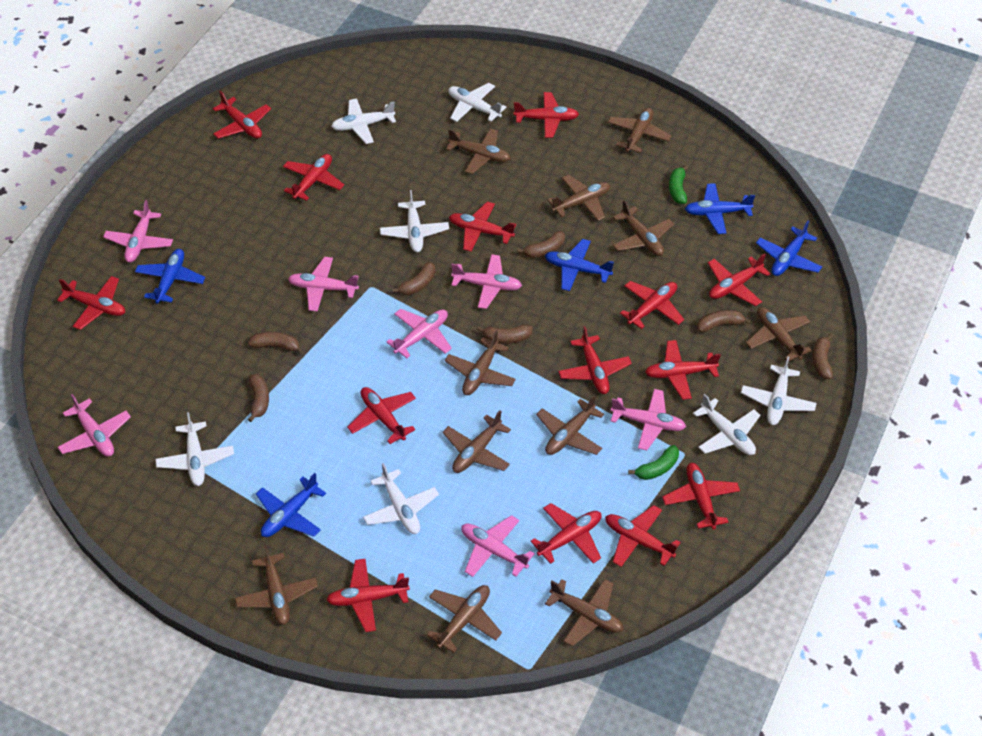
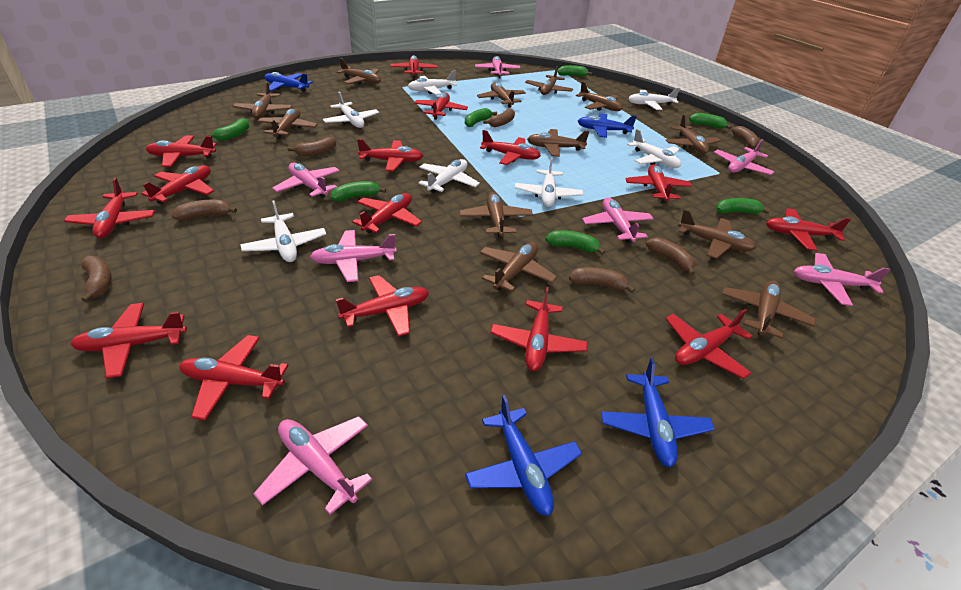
blue plane: [135,249,205,304] [256,473,326,537] [545,239,614,291] [685,183,755,234] [756,220,822,276] = 5 -> [265,72,313,92] [465,395,582,516] [578,114,637,138] [601,358,715,467] = 4
brown plane: [235,545,318,625] [427,585,502,653] [442,410,511,473] [445,330,516,395] [446,128,511,174] [536,395,604,455] [545,579,623,646] [547,175,610,221] [608,108,672,153] [612,200,674,256] [746,307,812,362] = 11 -> [233,81,292,119] [257,108,318,139] [336,58,381,85] [459,192,533,237] [477,82,526,108] [480,242,557,292] [525,66,573,95] [527,129,589,157] [576,82,623,111] [666,115,721,154] [678,210,757,259] [722,280,816,338] = 12
green banana: [628,445,679,480] [669,165,688,204] = 2 -> [206,118,249,141] [331,181,386,201] [465,108,497,127] [545,230,605,255] [558,65,592,76] [689,113,731,129] [716,198,770,214] = 7
red plane: [57,276,125,330] [213,91,271,139] [283,154,344,201] [326,559,410,632] [347,387,416,444] [449,201,516,252] [513,92,579,138] [530,503,602,564] [558,326,632,394] [605,505,681,567] [620,281,684,329] [645,340,721,400] [662,463,740,530] [708,253,771,306] = 14 -> [64,178,155,238] [70,303,187,378] [141,165,214,204] [146,135,216,167] [179,335,289,420] [336,275,429,337] [352,193,422,233] [357,139,424,171] [390,55,437,78] [414,93,468,120] [480,130,541,165] [490,287,587,371] [625,164,692,203] [665,309,752,379] [766,208,851,251] = 15

